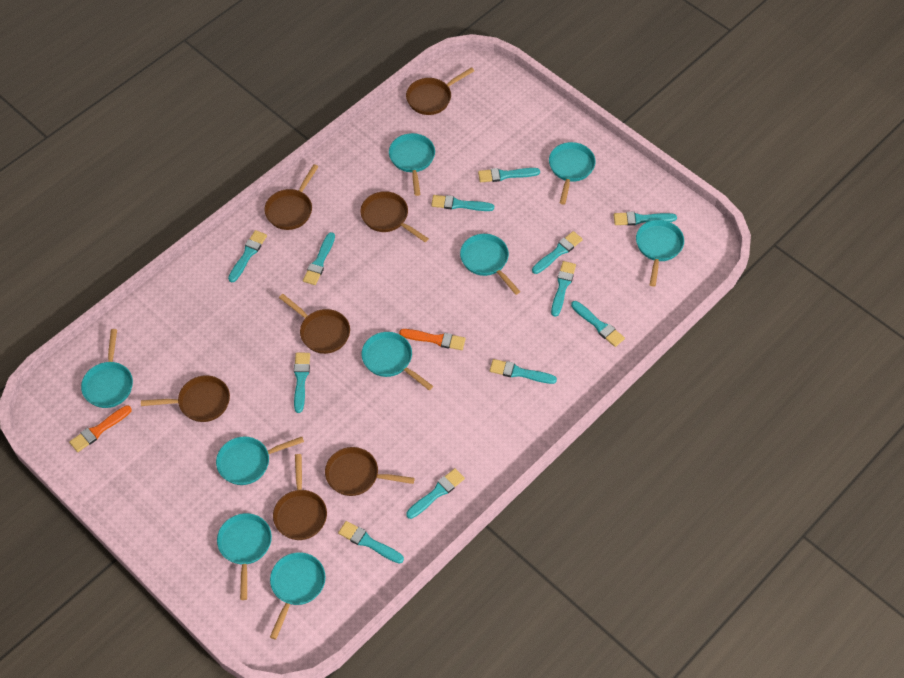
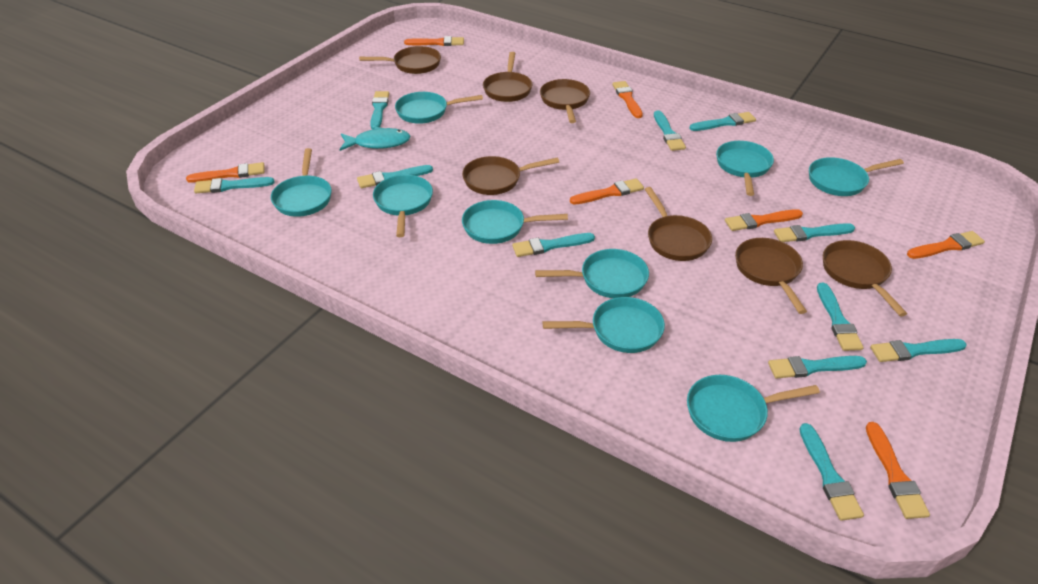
orange brush: [69,405,132,452] [399,329,465,350] = 2 -> [186,162,265,183] [404,36,464,46] [570,178,644,205] [612,81,643,118] [725,209,803,231] [866,422,930,519] [907,231,985,259] = 7
turquoise brush: [228,230,267,282] [294,353,310,413] [303,232,335,285] [338,521,404,564] [406,468,465,519] [431,195,494,211] [478,168,540,182] [490,359,557,384] [532,231,583,274] [551,261,576,317] [571,301,625,347] [614,212,677,226] = 12 -> [194,177,275,193] [357,165,433,188] [370,91,389,130] [512,233,595,257] [654,110,686,151] [689,112,756,131] [768,356,867,379] [774,223,855,242] [799,423,864,521] [817,283,864,351] [870,339,967,362] = 11
turquoise fish: none = 0 -> [340,127,411,151] = 1

